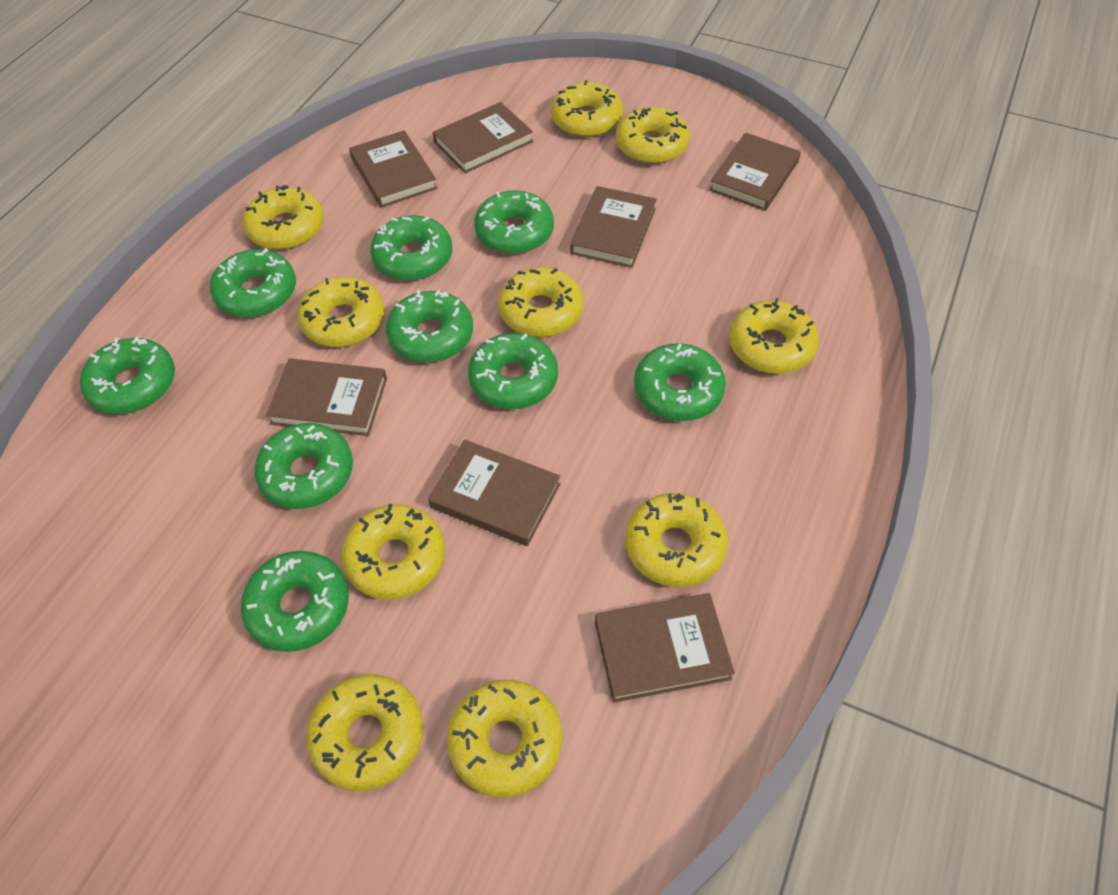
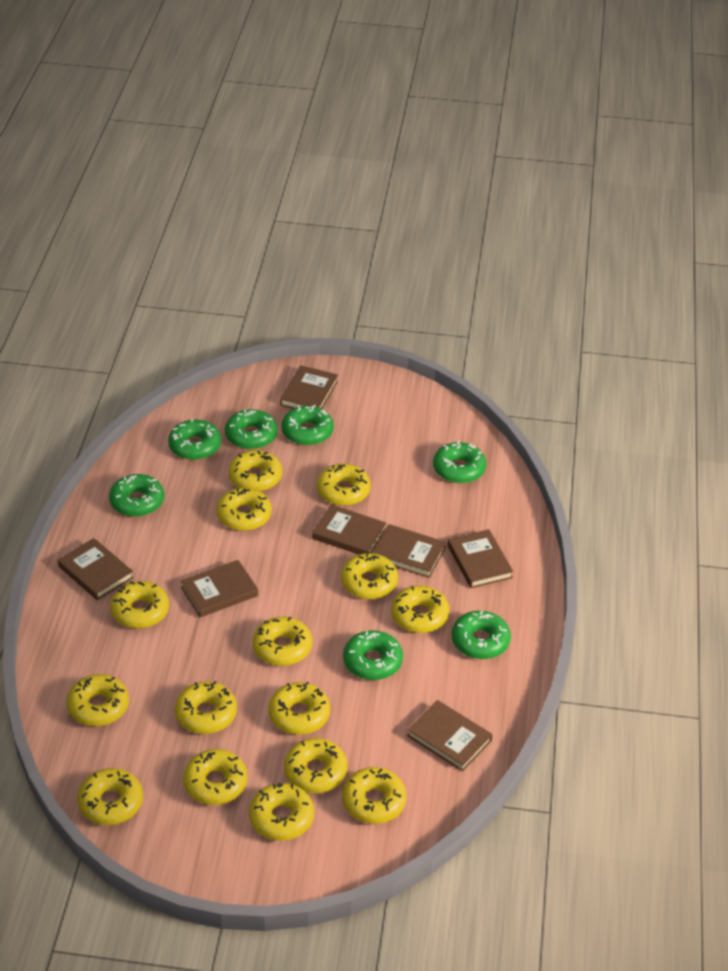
green donut: [80,337,175,414] [210,248,296,317] [241,551,349,652] [254,423,353,509] [370,215,452,281] [386,290,473,363] [468,333,558,409] [474,190,554,254] [634,343,726,421] = 9 -> [109,474,164,517] [168,419,221,460] [225,409,277,449] [281,405,334,446] [343,630,403,680] [433,441,486,483] [452,611,511,659] = 7
yellow donut: [243,185,324,250] [298,277,385,347] [306,674,423,791] [341,504,445,600] [447,680,562,797] [498,267,584,337] [551,80,623,137] [616,107,690,164] [625,493,728,587] [729,298,819,374] = 10 -> [67,674,129,726] [77,768,143,825] [110,581,169,629] [175,681,237,734] [183,749,247,805] [216,488,272,531] [228,450,282,491] [249,783,314,840] [253,617,312,666] [268,682,330,735] [284,738,348,793] [317,463,371,506] [341,553,398,599] [342,767,407,824] [391,586,449,633] = 15

